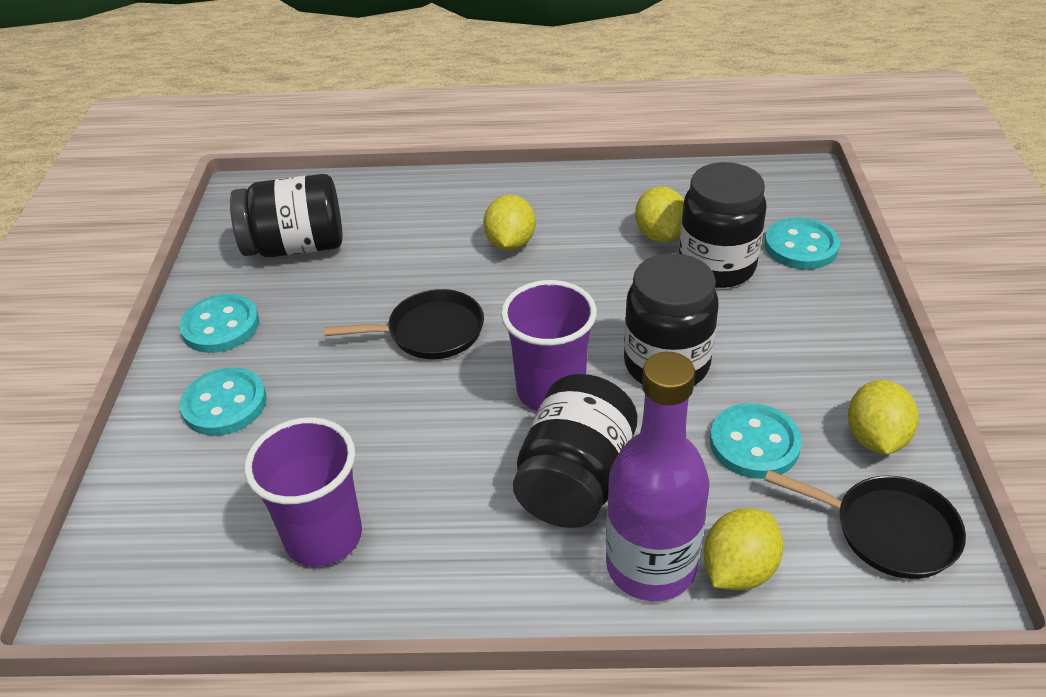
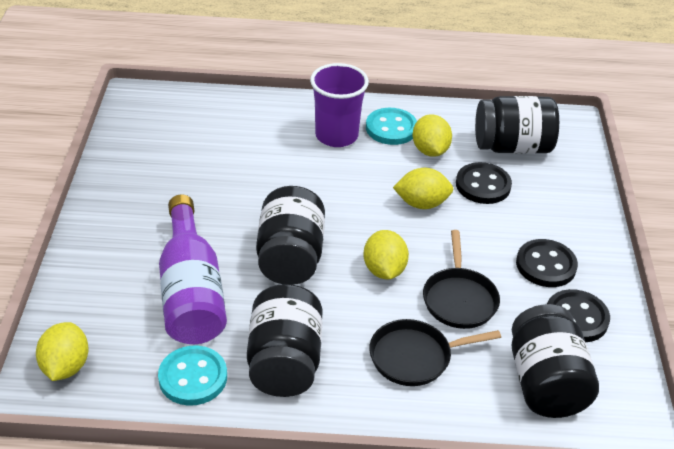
black button: none = 0 -> [456,162,512,204] [516,239,578,287] [547,289,610,342] = 3
purple cup: [244,417,362,567] [501,280,597,411] = 2 -> [310,63,369,147] = 1
turquoise button: [179,294,259,353] [179,367,267,436] [710,403,802,479] [765,218,840,269] = 4 -> [158,346,227,406] [366,108,417,145] = 2

